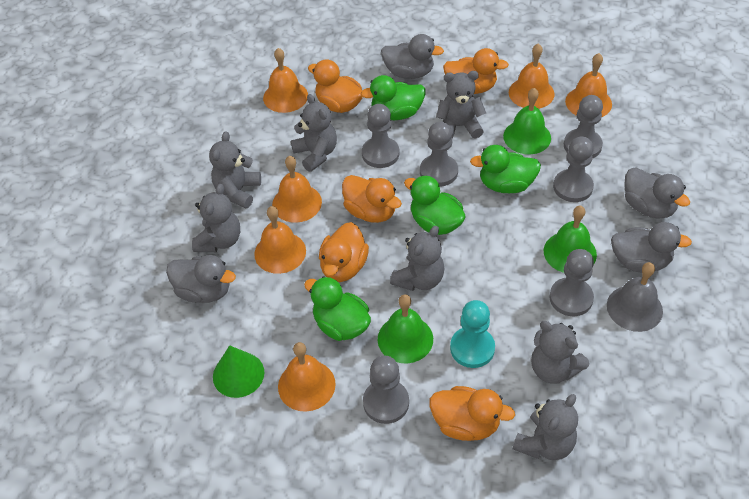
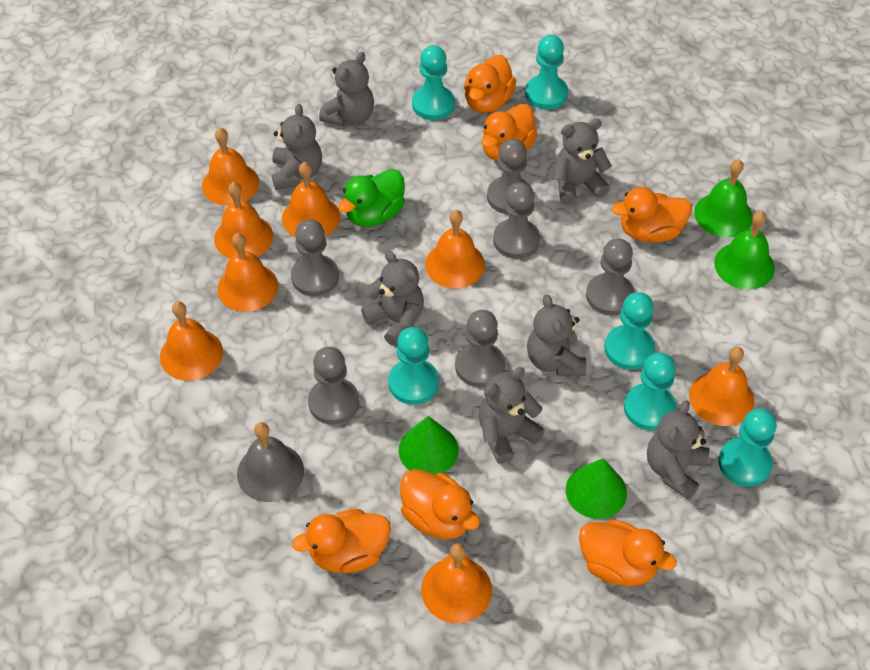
green bell: [377,294,433,363] [503,88,551,154] [544,206,597,273] = 3 -> [694,159,753,238] [714,211,775,290] = 2
green cone: [213,345,264,398] = 1 -> [399,416,458,475] [566,458,627,519] = 2
green duck: [304,276,371,341] [361,75,426,120] [404,175,466,235] [470,145,541,193] = 4 -> [338,169,405,227] = 1
grey duck: [166,255,236,303] [381,34,444,79] [611,222,692,272] [624,167,690,218] = 4 -> none = 0
orange bell: [254,206,306,274] [263,48,308,113] [272,156,322,223] [278,342,336,412] [509,43,554,109] [565,53,612,117] = 6 -> [160,301,223,381] [202,128,259,206] [214,182,273,259] [217,233,278,312] [282,162,340,237] [421,543,492,623] [425,210,485,288] [689,347,754,426] = 8
orange duck: [308,59,363,113] [319,222,369,282] [342,175,402,223] [430,386,515,441] [443,48,509,94] = 5 -> [292,509,391,573] [400,469,480,540] [464,55,516,113] [482,104,538,161] [579,520,677,587] [612,187,692,243] = 6
turquoise pawn: [450,300,495,368] = 1 -> [389,327,439,405] [412,45,455,120] [525,35,568,109] [604,292,655,369] [624,353,676,430] [718,408,777,487] = 6

